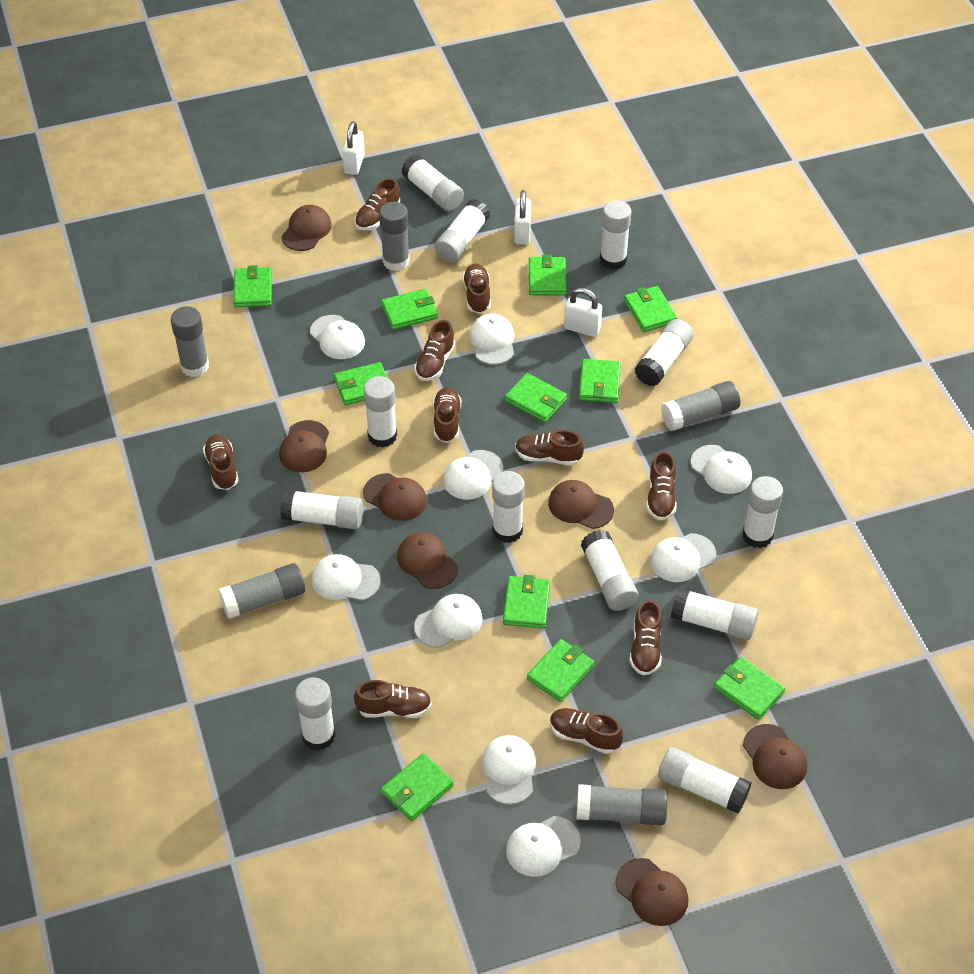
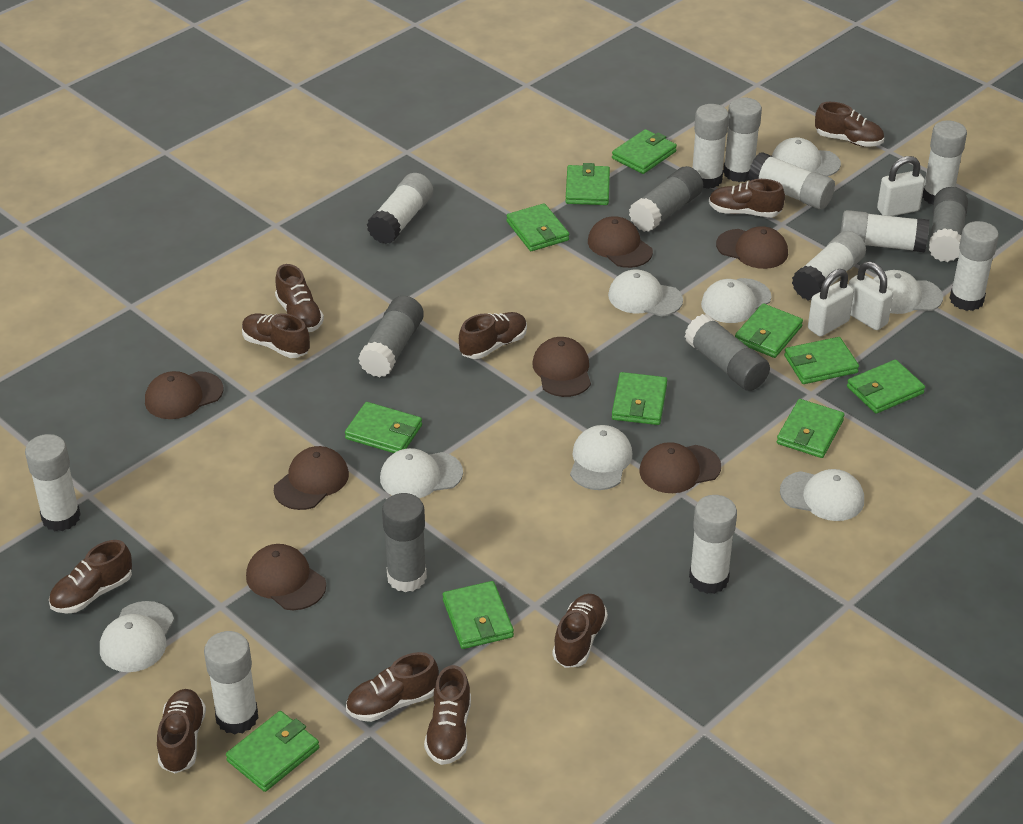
white cap: [310,315,365,359] [312,554,381,601] [414,594,482,648] [443,450,503,500] [469,314,514,365] [482,735,536,805] [506,816,581,877] [650,533,716,582] [691,445,752,494] = 9 -> [100,601,174,672] [380,448,463,498] [570,425,632,490] [608,270,683,317] [701,278,771,323] [772,138,841,176] [780,469,864,521] [873,270,943,314] = 8
white glue stick: [280,489,363,529] [295,677,335,751] [364,376,397,448] [401,154,464,211] [434,199,490,262] [492,471,525,543] [581,530,639,611] [600,200,631,270] [635,319,694,386] [658,747,751,814] [671,587,758,640] [743,476,783,548] = 12 -> [25,434,81,531] [204,631,258,735] [367,173,433,244] [689,495,737,594] [692,104,729,189] [723,97,762,182] [748,152,835,209] [792,231,866,300] [840,210,929,252] [922,120,967,205] [950,221,999,311] = 11

